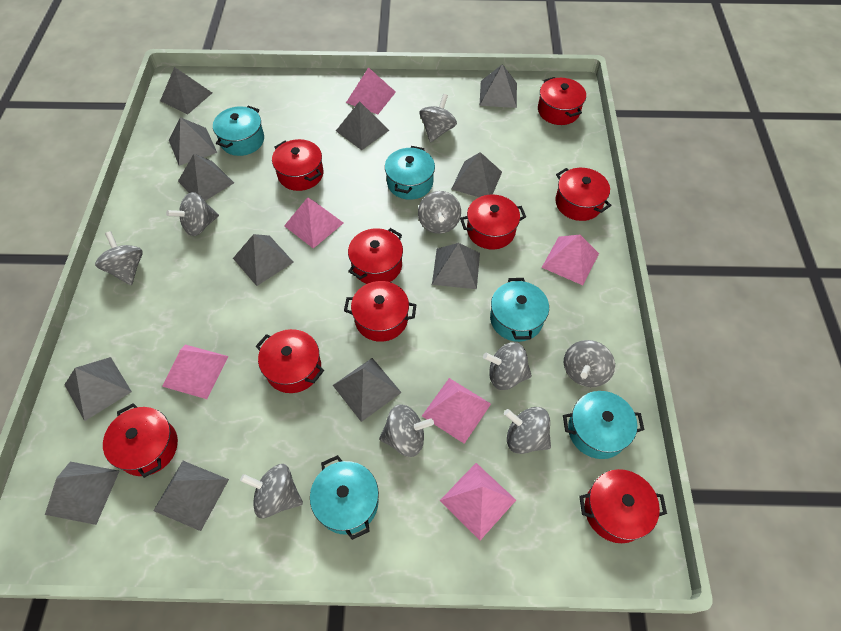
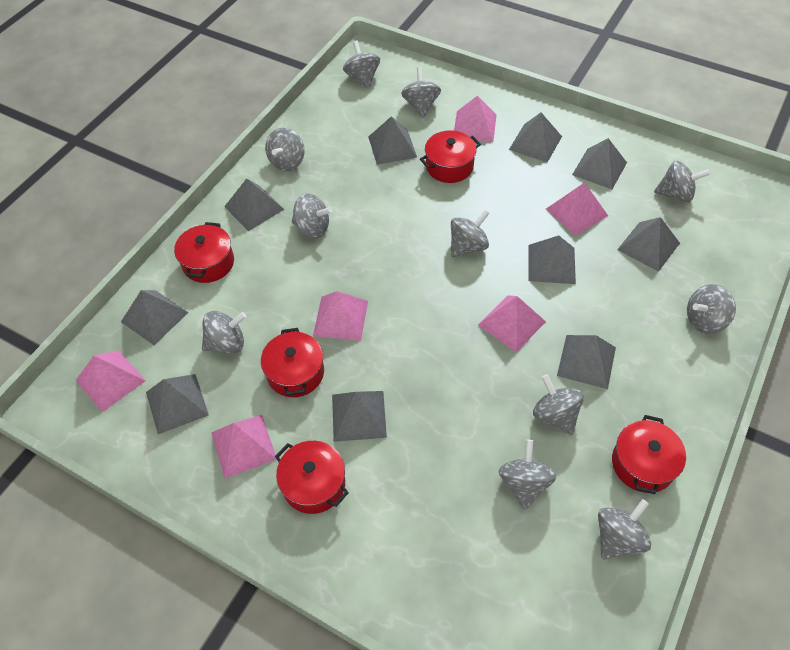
grey pyramid: [45,462,119,525] [64,357,132,421] [153,461,229,531] [160,67,212,115] [169,117,217,166] [178,154,234,201] [233,234,294,286] [333,358,402,422] [336,101,389,150] [432,243,480,289] [452,152,502,197] [479,64,517,108] = 12 -> [121,290,189,345] [146,374,209,434] [224,178,284,231] [332,391,387,442] [368,116,417,165] [509,112,562,163] [528,235,576,284] [557,335,616,389] [572,138,627,189] [617,217,680,272] = 10
grey spinning top: [95,231,143,285] [166,192,219,236] [240,464,303,518] [379,404,434,457] [418,191,461,234] [420,94,457,143] [483,342,532,390] [504,407,551,454] [564,340,615,387] = 9 -> [202,311,246,354] [265,128,305,171] [292,194,333,238] [343,41,380,89] [401,67,441,118] [451,210,490,257] [499,440,556,510] [533,374,584,435] [598,499,651,560] [654,161,710,203] [687,284,736,334] = 11
red pot: [103,403,178,478] [256,329,324,393] [272,139,324,191] [344,281,416,342] [348,228,403,284] [460,194,526,250] [538,77,586,125] [555,168,611,221] [579,469,667,543] = 9 -> [174,222,234,283] [261,328,324,397] [275,441,349,514] [420,130,481,183] [612,415,686,494] = 5
turquoise pot: [213,106,264,156] [310,455,379,540] [385,146,435,200] [490,278,549,342] [563,391,644,459] = 5 -> none = 0

